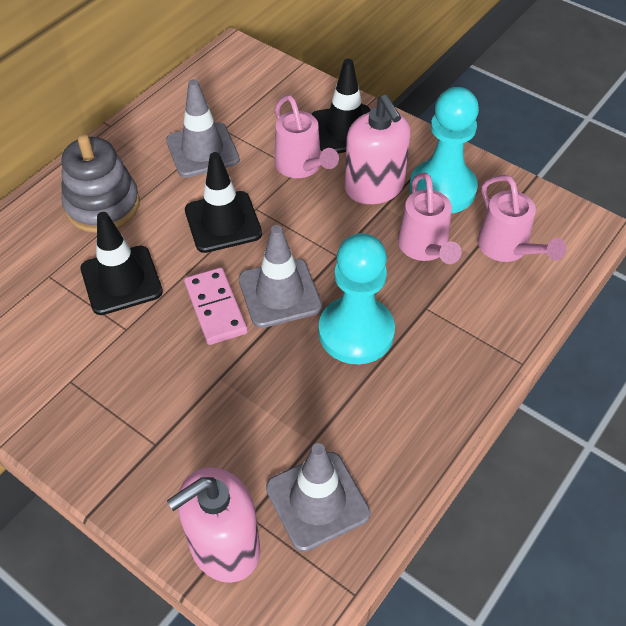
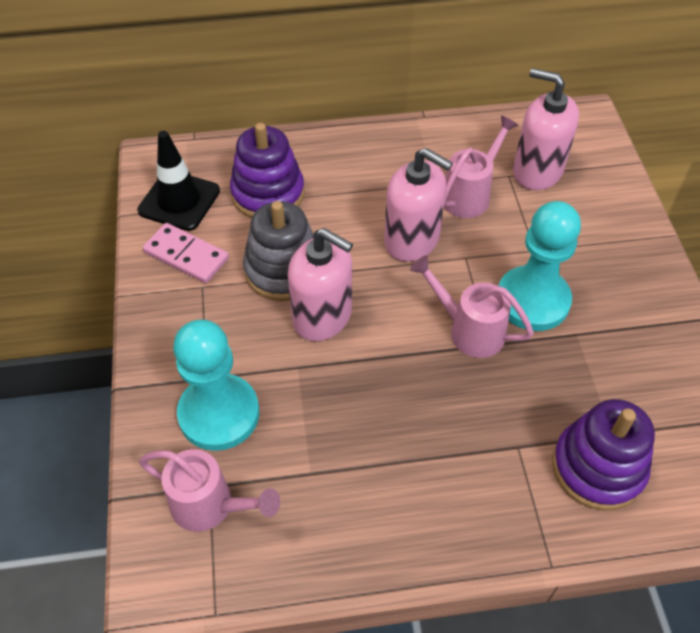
black traffic cone: [81,212,163,315] [185,152,262,253] [311,59,371,153] = 3 -> [137,131,220,231] = 1
grey traffic cone: [166,79,240,178] [239,225,322,328] [266,443,371,552] = 3 -> none = 0
pink soap dispenser: [167,467,260,583] [345,95,411,204] = 2 -> [288,228,353,341] [384,148,453,262] [513,68,579,190] = 3
purple stacking toy: none = 0 -> [230,123,305,218] [552,399,655,511] = 2

